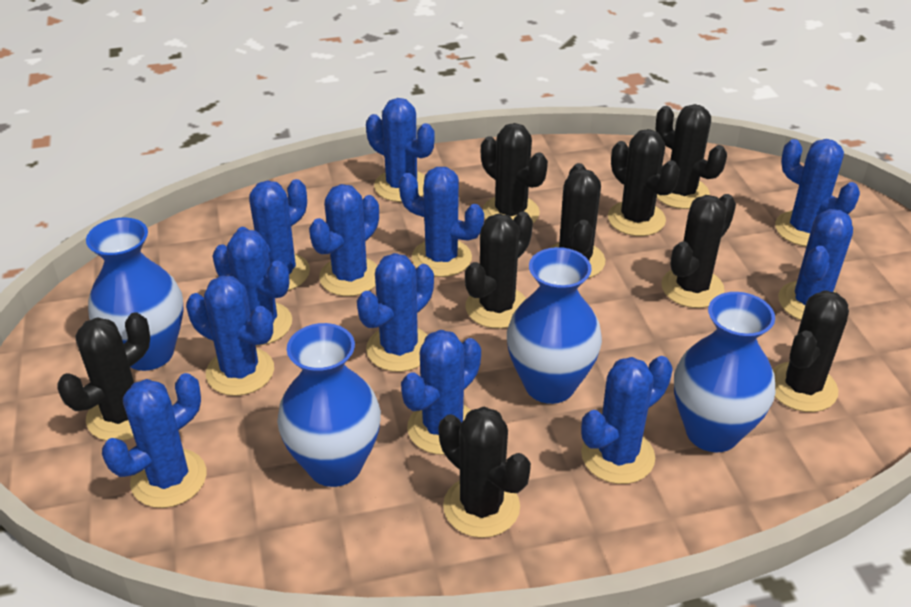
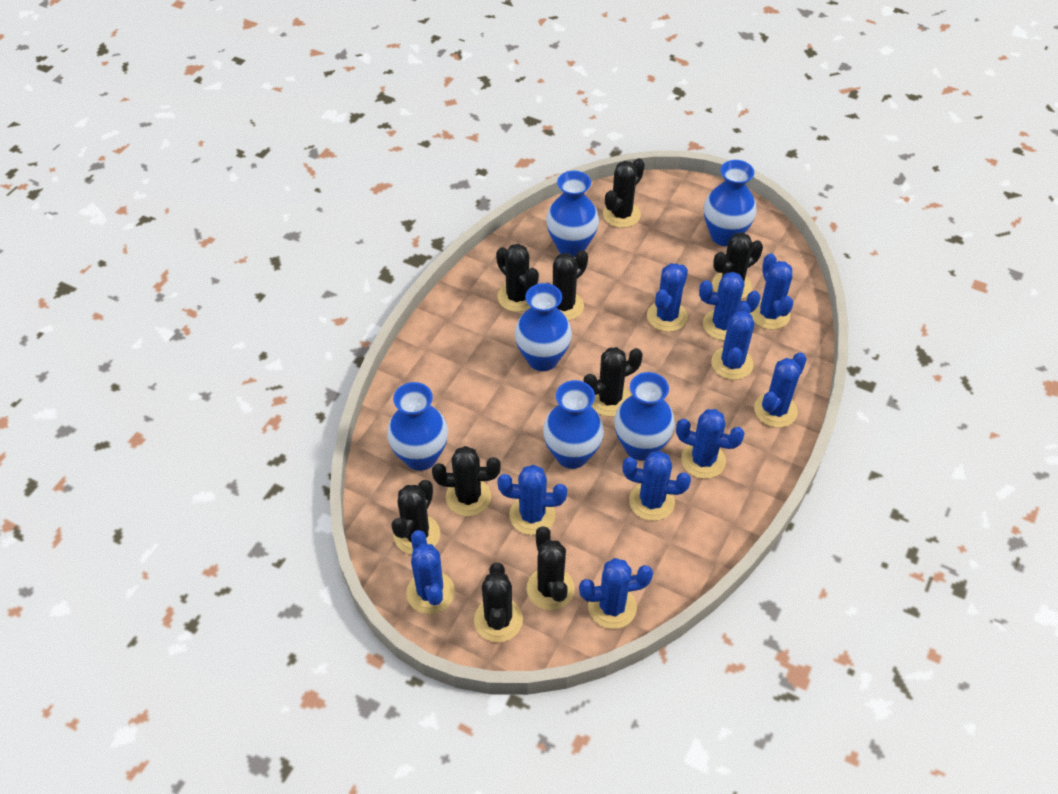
blue cactus: [102,373,206,508] [186,276,274,396] [213,229,292,345] [236,179,310,291] [309,184,379,296] [357,253,434,372] [366,98,435,202] [399,167,484,277] [401,330,481,455] [581,356,673,484] [775,139,860,247] [778,209,853,320] = 12 -> [406,530,455,614] [498,465,567,535] [579,558,653,629] [622,451,691,521] [647,263,688,332] [676,409,745,479] [699,272,760,341] [711,302,754,380] [750,253,793,330] [754,352,807,428] = 10
blue vase: [86,217,184,371] [277,323,381,487] [507,247,602,404] [674,292,775,452] = 4 -> [387,382,448,471] [515,283,572,371] [543,380,604,469] [546,171,599,257] [614,372,675,461] [704,160,757,246] = 6

